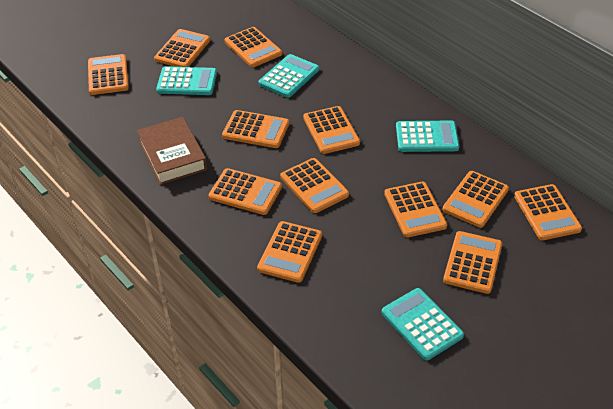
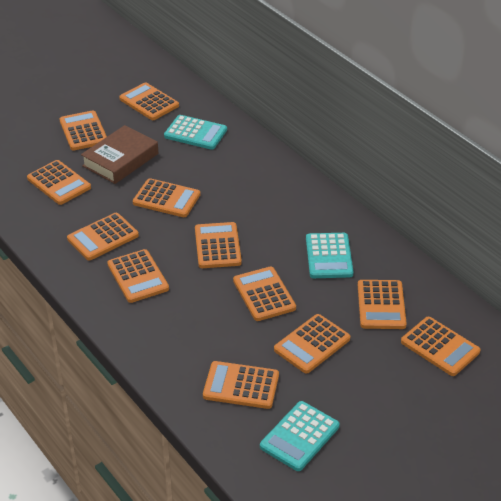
turquoise calculator: [156,66,217,95] [259,54,319,98] [382,288,464,360] [396,121,459,152] = 4 -> [164,115,227,150] [260,401,340,471] [306,233,353,278] = 3

